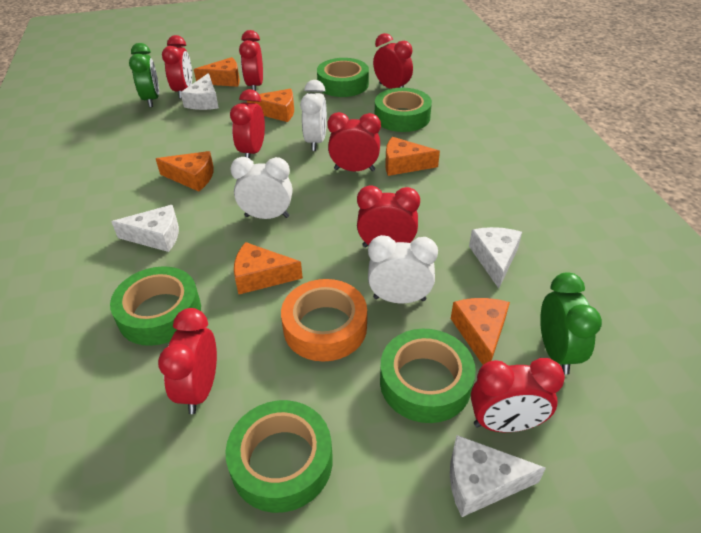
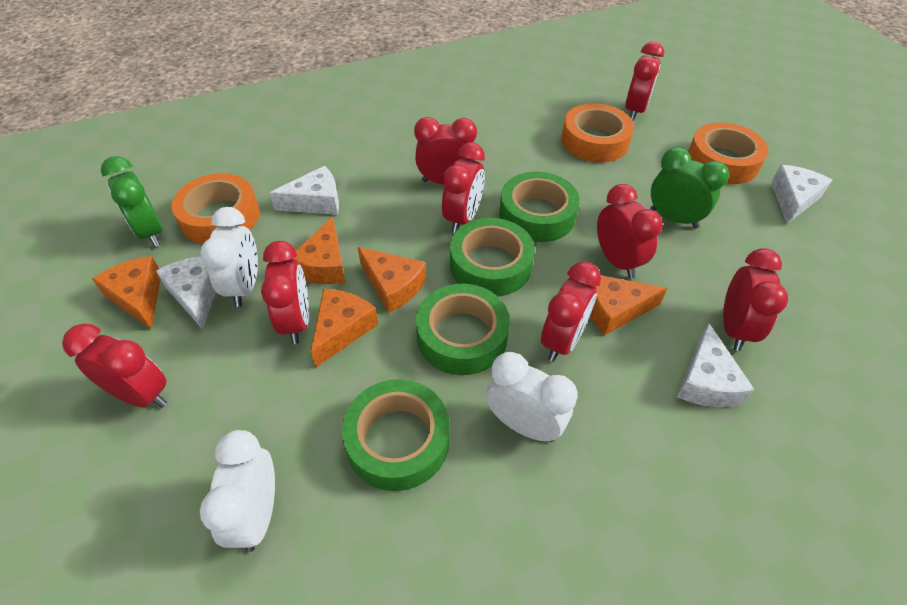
green tape: [110,266,201,346] [225,400,333,513] [317,58,369,97] [375,88,432,132] [380,329,476,423] = 5 -> [342,379,450,491] [416,284,510,375] [450,218,535,297] [499,172,580,242] = 4
orange cheese: [156,151,214,192] [194,57,240,87] [234,242,303,294] [247,89,294,122] [385,137,440,176] [451,298,510,365] = 6 -> [92,256,161,329] [293,217,346,284] [311,289,378,367] [358,247,426,313] [590,275,667,336] = 5
orange tape: [281,279,367,362] = 1 -> [172,173,260,244] [561,103,634,163] [688,122,768,184] = 3

